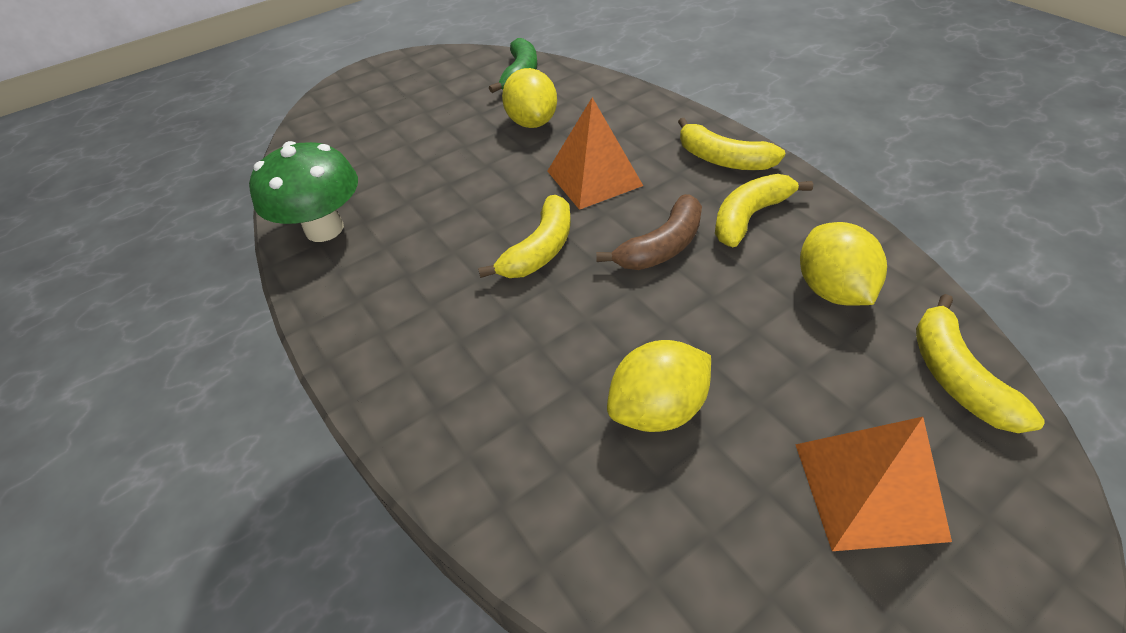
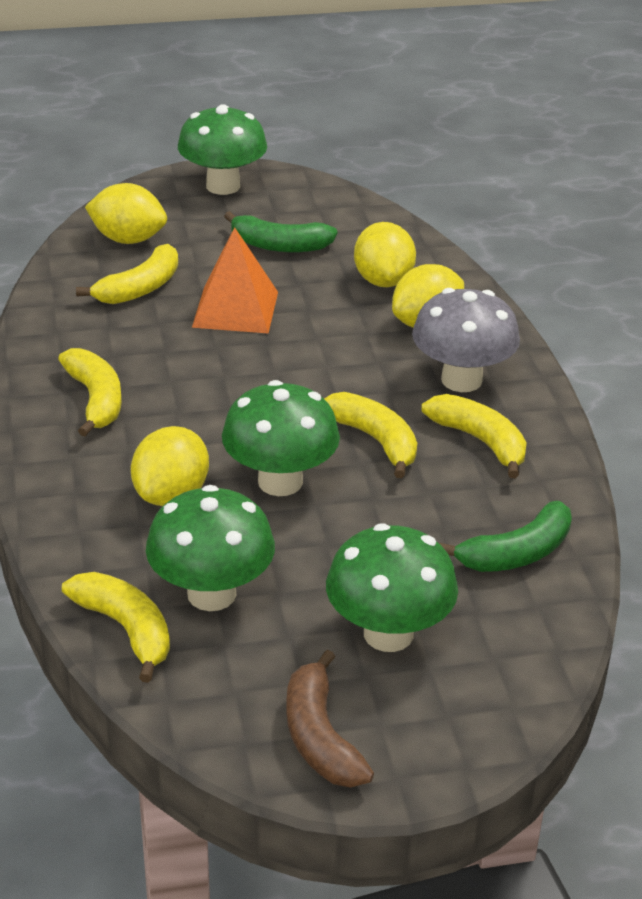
green banana: [489,38,537,93] = 1 -> [224,211,337,253] [438,501,572,572] = 2
green mushroom: [249,141,358,242] = 1 -> [146,485,275,611] [178,104,267,195] [222,380,340,496] [326,523,458,652] = 4
grey mushroom: none = 0 -> [412,288,520,392] = 1
orange pyramid: [547,97,643,210] [795,417,952,551] = 2 -> [192,227,278,333] = 1
yellow banana: [478,195,571,278] [678,118,786,170] [715,174,813,247] [916,294,1045,433] = 4 -> [58,348,122,436] [62,572,170,683] [76,244,178,304] [324,392,417,478] [421,394,527,478] = 5
yellow lemon: [502,68,557,128] [607,340,711,432] [800,222,887,306] = 3 -> [85,183,167,244] [131,426,209,506] [354,222,416,287] [392,264,464,328] = 4

